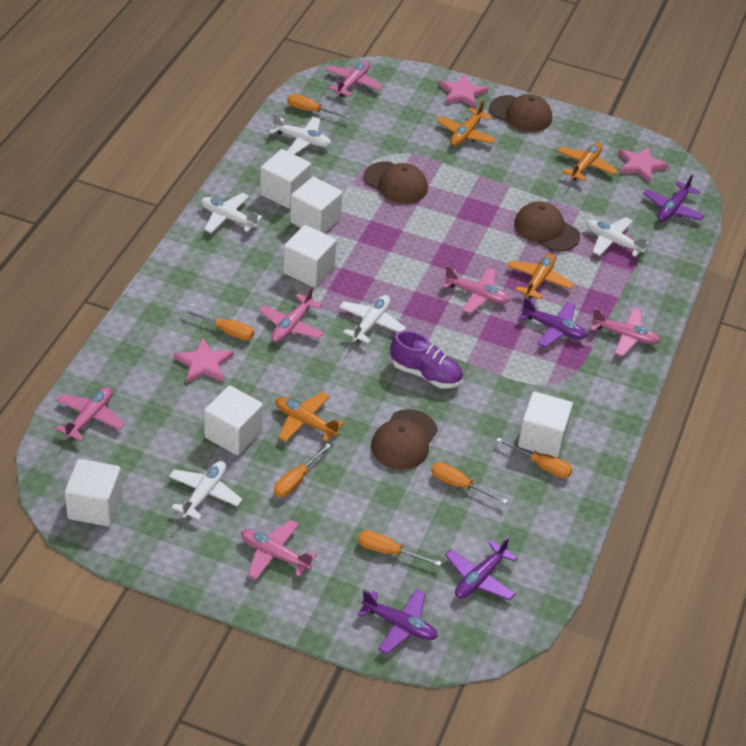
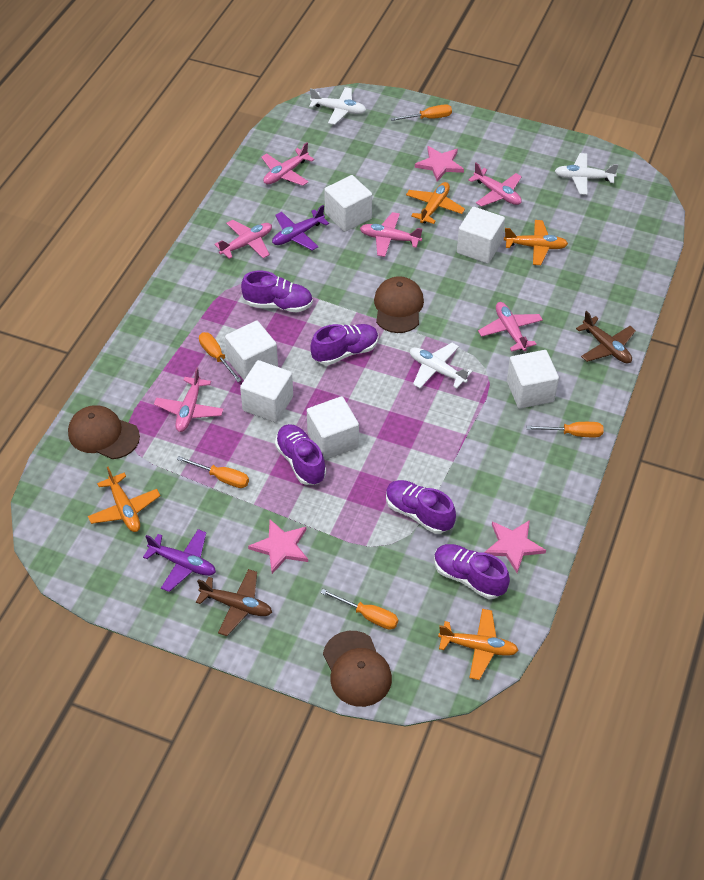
brown cap: [364,161,428,204] [371,409,438,470] [489,94,552,132] [514,201,580,252] = 4 -> [68,405,140,459] [323,631,392,707] [374,276,424,333] = 3
brown plane: none = 0 -> [196,569,272,636] [576,311,636,363] = 2
orange screwdriver: [182,309,254,340] [274,443,331,497] [287,94,351,119] [358,530,442,566] [431,462,508,504] [496,437,573,478] = 6 -> [176,456,249,488] [199,332,242,382] [320,589,398,630] [391,104,452,121] [527,422,604,437] = 5
purple plane: [358,589,438,654] [445,536,518,600] [519,297,587,348] [643,174,705,222] = 4 -> [143,529,216,592] [272,205,329,251] = 2
purple shoe: [391,330,463,389] = 1 -> [241,271,313,312] [275,424,326,485] [310,324,379,365] [386,480,456,534] [434,544,510,599] = 5
white plane: [169,461,242,520] [201,193,263,233] [269,113,331,155] [339,295,406,343] [586,217,649,257] = 5 -> [309,87,366,125] [410,343,472,388] [555,153,619,195] = 3

